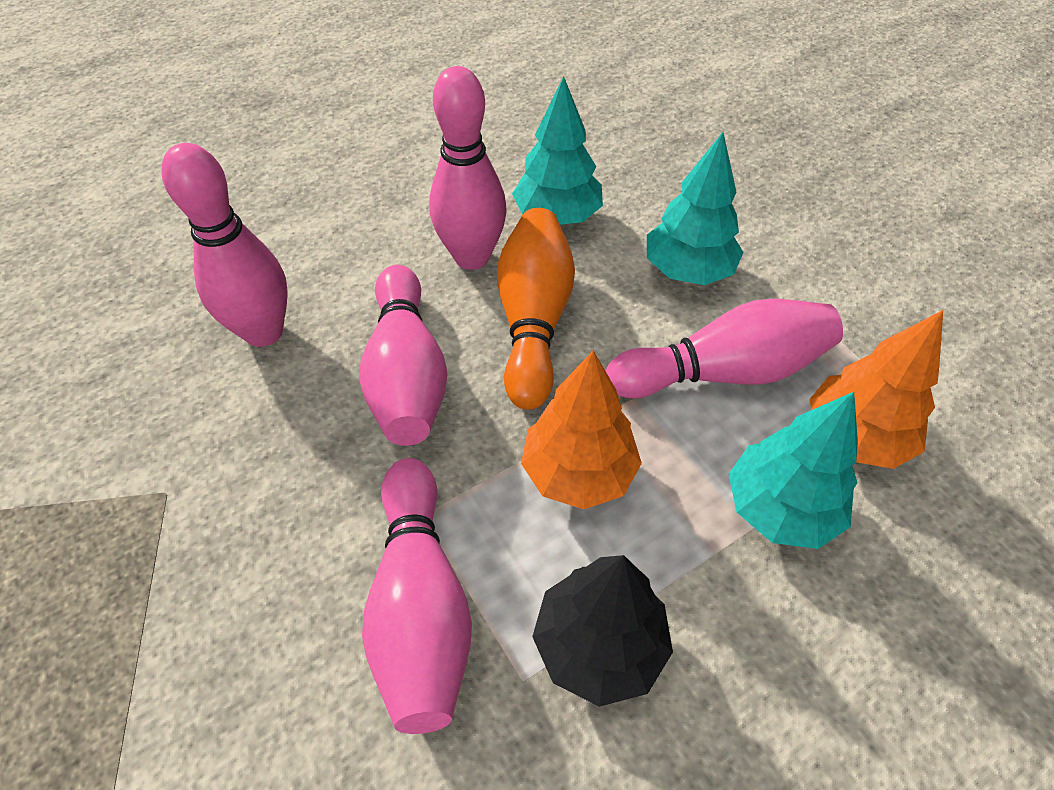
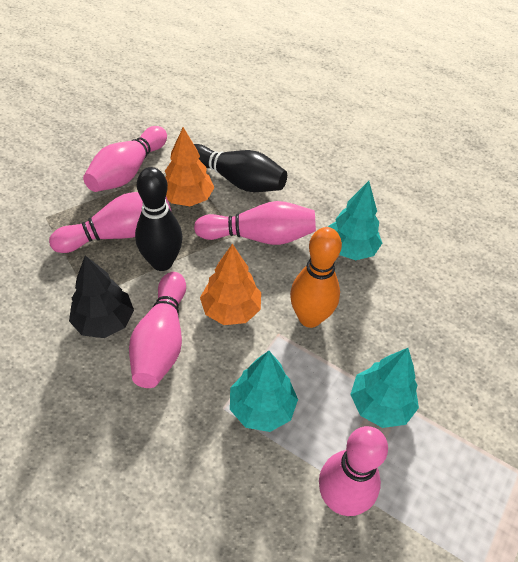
black bowling pin: none = 0 -> [135,167,183,271] [194,144,287,192] = 2

